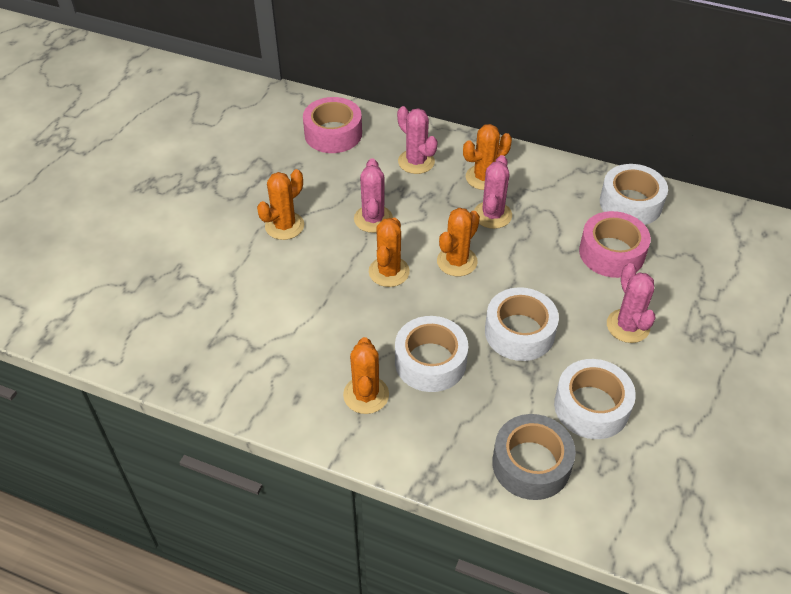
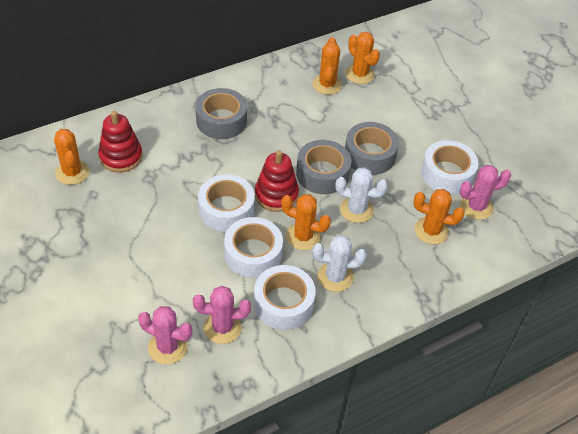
grey tape: [492,414,576,500] = 1 -> [195,88,247,139] [296,140,351,194] [345,122,399,175] = 3
pink cactus: [354,158,393,233] [397,106,438,174] [474,155,512,229] [607,263,656,343] = 4 -> [138,306,192,364] [193,286,251,344] [460,165,511,220] = 3
pink tape: [303,97,362,153] [579,211,651,278] = 2 -> none = 0
red stacking toy: none = 0 -> [98,111,143,173] [255,150,299,212] = 2
white cactus: none = 0 -> [312,235,367,292] [335,167,388,223] = 2

